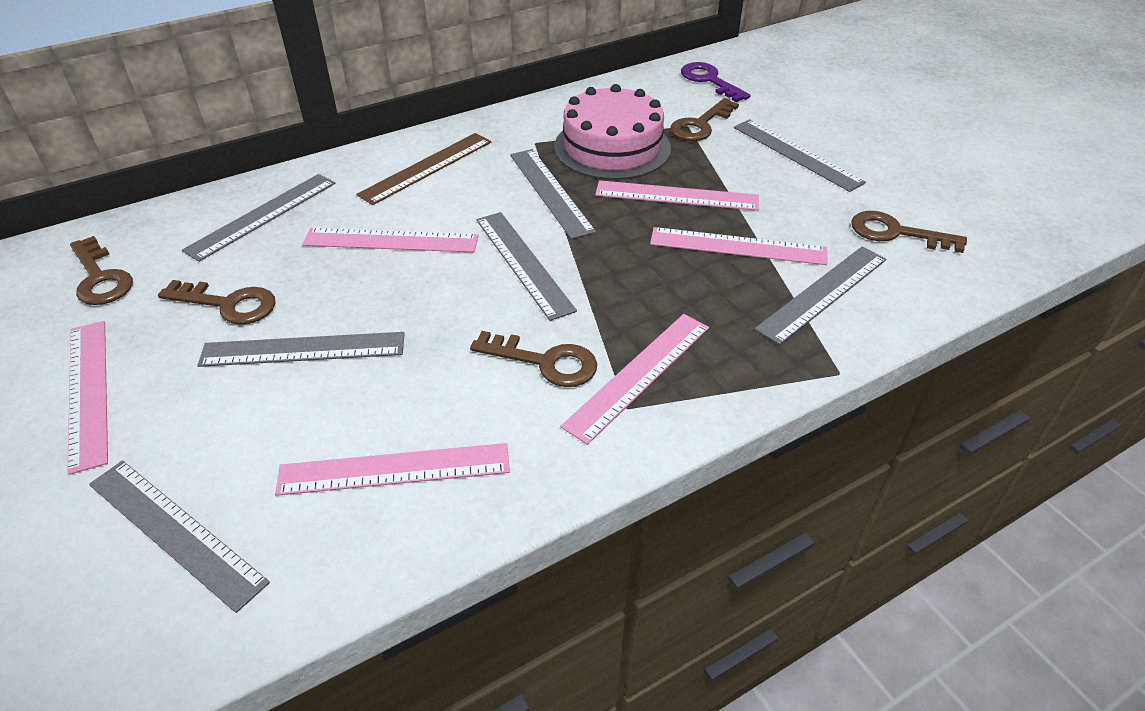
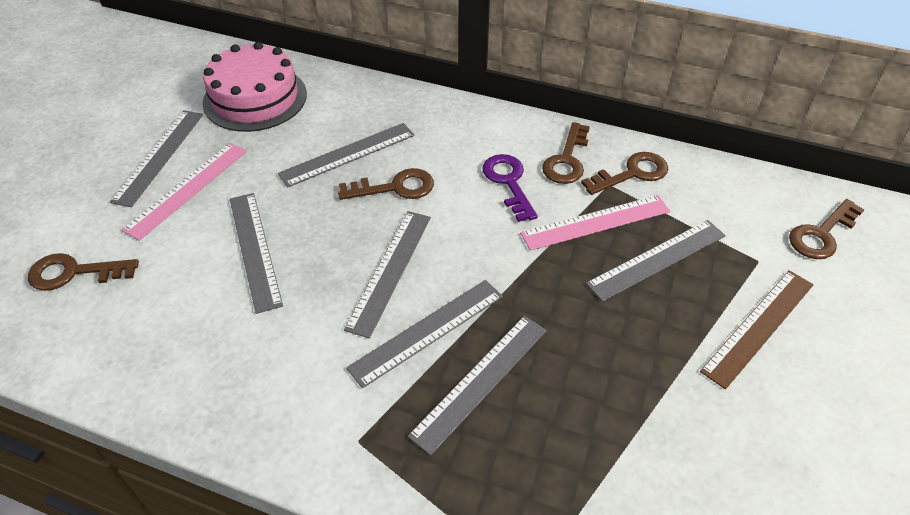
pink ruler: [67,321,108,475] [275,443,510,496] [302,228,479,253] [560,314,709,445] [595,180,759,211] [650,227,828,265] = 6 -> [121,143,247,241] [520,195,670,251] = 2

